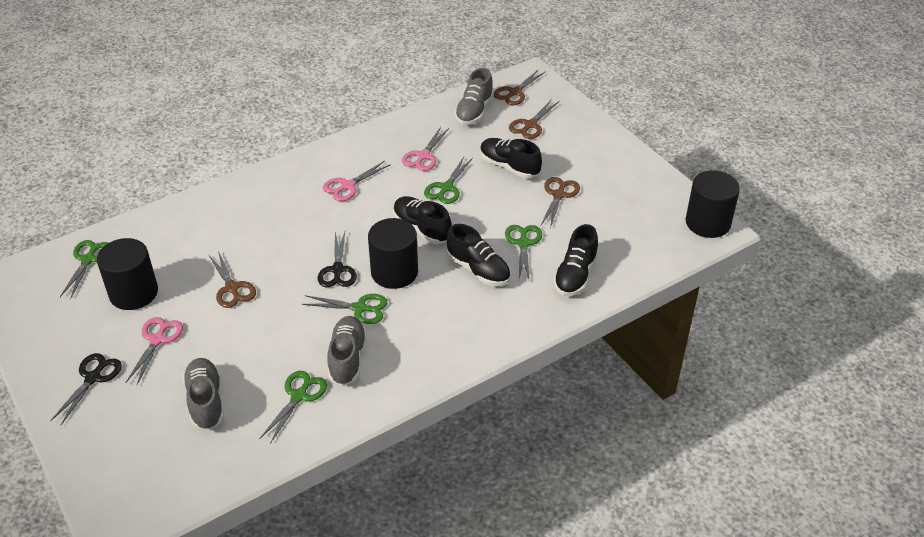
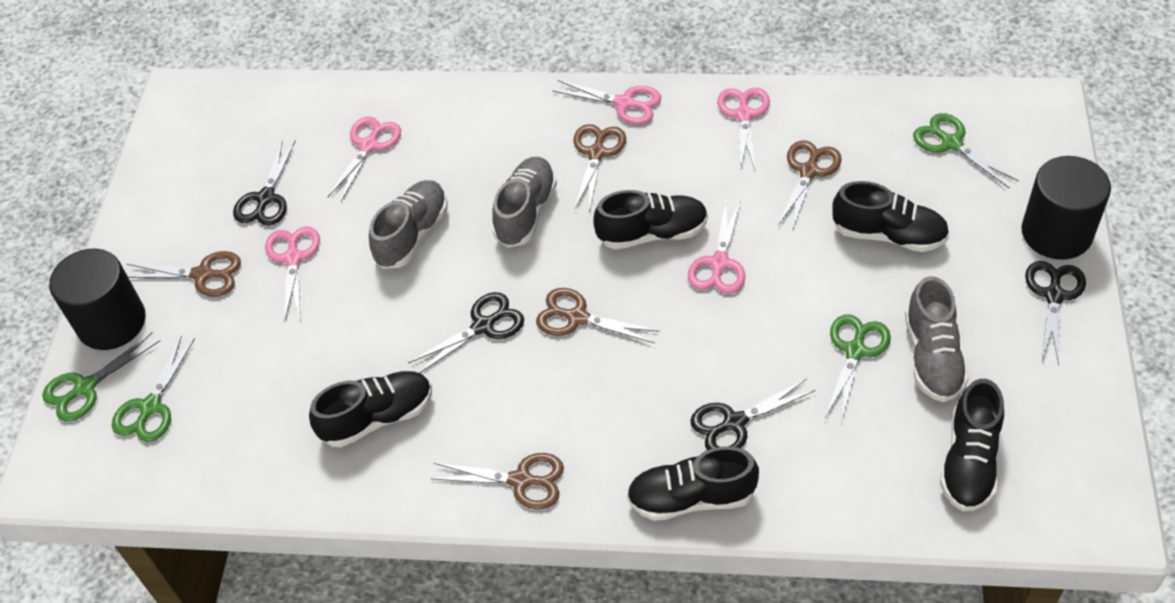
black cylinder: [97,238,158,310] [368,218,418,289] [686,170,740,238] = 3 -> [49,249,146,350] [1022,156,1111,260] = 2
black scissors: [50,353,122,425] [318,232,357,287] = 2 -> [233,140,296,226] [408,292,524,373] [690,379,816,450] [1025,261,1086,365] = 4
black shoe: [393,196,452,244] [447,224,511,286] [480,138,542,178] [553,224,598,296] = 4 -> [309,371,432,447] [594,190,708,249] [627,446,759,521] [832,181,949,252] [940,379,1004,511] = 5
brown scissors: [209,251,256,308] [494,69,546,105] [509,99,558,139] [541,177,580,228] = 4 -> [127,251,241,297] [431,453,564,509] [536,288,660,343] [573,124,626,212] [778,140,842,228] = 5
green scissors: [60,240,108,300] [259,371,327,444] [302,294,388,324] [424,157,473,204] [505,225,542,279] = 5 -> [42,332,160,421] [112,336,195,442] [825,314,891,423] [913,113,1019,188] = 4
pink scissors: [125,317,183,385] [323,161,391,201] [402,127,449,171] = 3 -> [265,226,320,323] [328,117,401,202] [553,80,661,125] [688,201,745,294] [717,88,770,169] = 5

